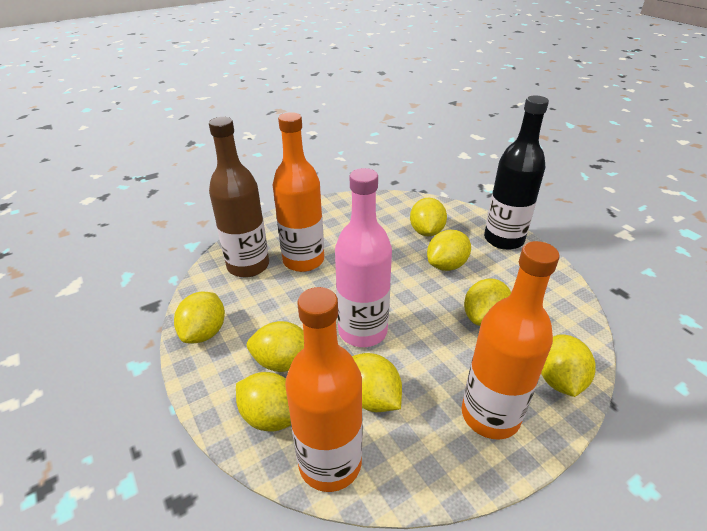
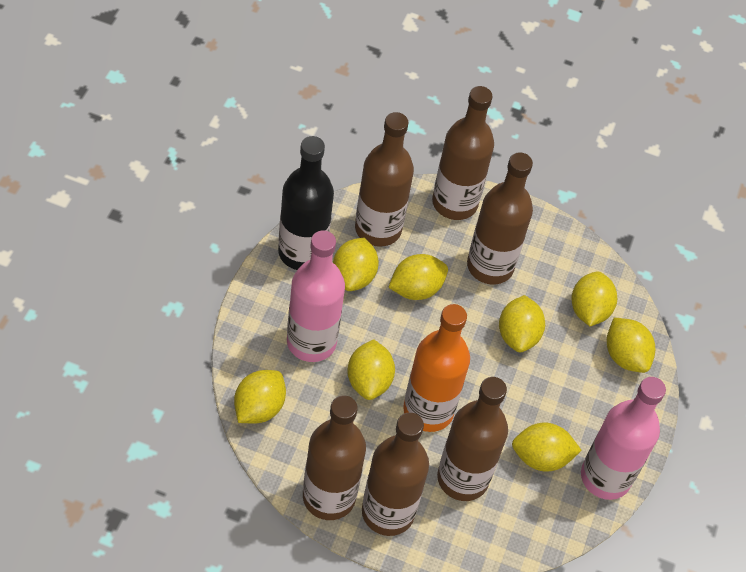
brown bottle: [209,117,269,278] = 1 -> [303,395,366,520] [355,112,414,247] [362,412,429,536] [432,86,494,220] [437,377,508,501] [467,152,533,285] = 6
orange bottle: [273,112,324,272] [285,287,363,492] [462,241,560,440] = 3 -> [403,304,470,432] = 1
pink bottle: [335,168,392,347] = 1 -> [287,230,345,362] [581,377,666,500] = 2

